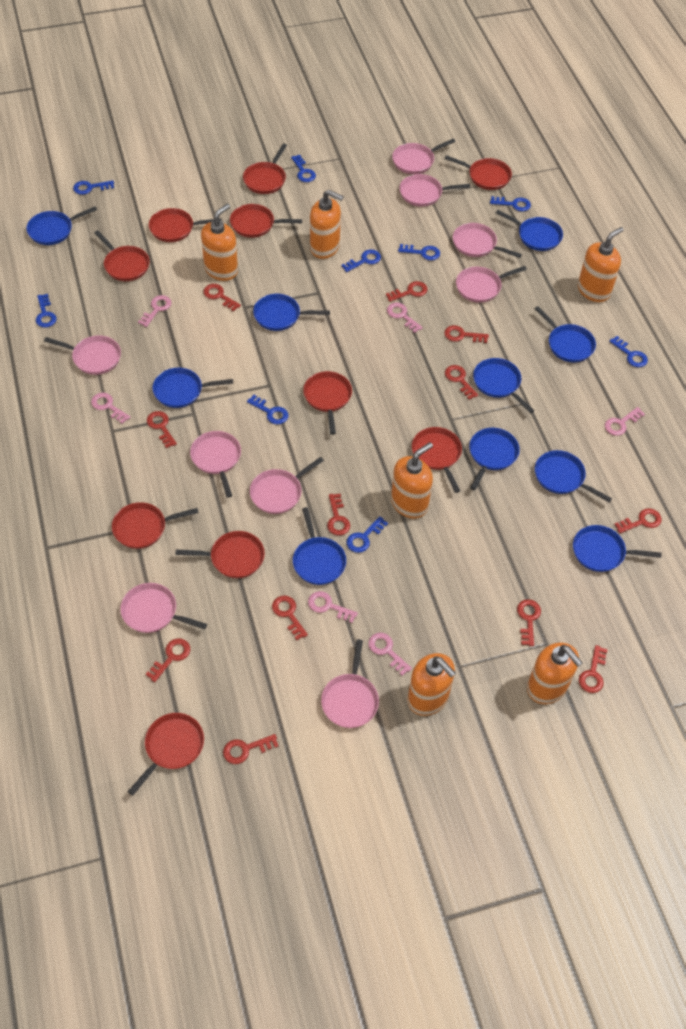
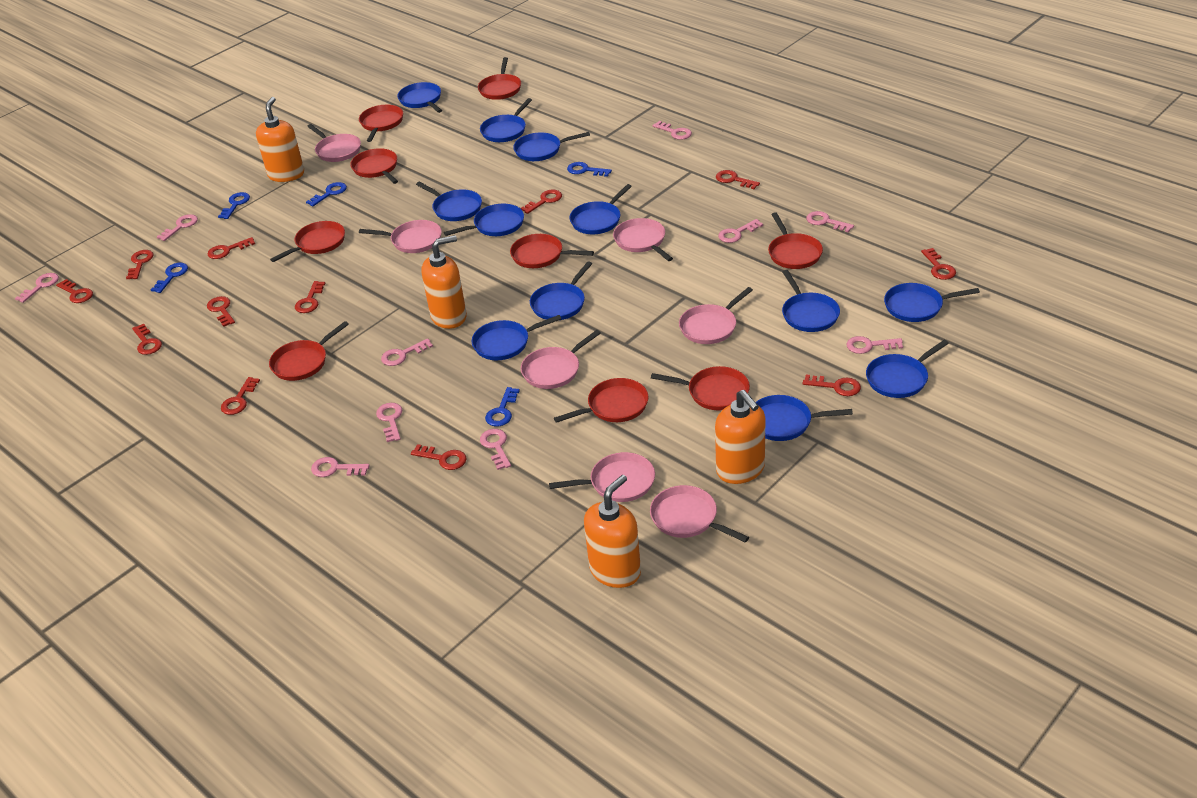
blue key: [36,294,57,328] [73,181,114,195] [247,395,288,424] [291,155,316,182] [341,250,381,272] [347,516,388,553] [398,244,440,261] [490,196,531,211] [609,336,648,367] = 9 -> [151,263,188,293] [218,192,250,219] [306,182,347,207] [485,387,520,427] [567,162,612,177] = 5
blue pan: [26,207,97,245] [152,368,233,408] [253,294,330,331] [293,507,346,585] [469,428,520,490] [473,358,534,414] [496,210,563,251] [535,306,596,362] [535,450,612,502] [573,525,661,572] = 10 -> [397,82,442,113] [416,182,482,221] [444,204,524,236] [472,315,561,360] [480,98,532,142] [513,132,590,161] [530,261,592,320] [570,184,632,234] [756,395,853,441] [782,270,840,332] [866,340,949,398] [884,283,980,322] = 12
orange soap dispenser: [201,204,238,281] [310,190,344,259] [391,442,433,519] [407,653,456,716] [527,643,582,704] [578,227,624,302] = 6 -> [256,97,304,182] [421,235,467,329] [584,475,641,588] [715,390,765,484] = 4
pink key: [91,393,130,424] [138,295,172,327] [308,591,358,623] [368,633,412,676] [387,302,423,333] [605,407,645,436] = 6 -> [15,273,59,303] [157,214,198,241] [311,457,370,477] [376,403,402,442] [381,338,433,366] [480,429,511,470] [653,121,692,140] [718,219,763,243] [806,211,854,232] [847,336,903,354] = 10
pink pan: [44,335,121,375] [120,583,207,633] [190,431,241,498] [250,457,324,514] [321,639,379,728] [392,139,455,174] [400,174,470,207] [453,223,522,258] [456,266,527,303] = 9 -> [307,124,361,162] [359,220,442,253] [521,330,601,389] [549,452,655,502] [613,218,673,261] [650,485,749,543] [679,287,753,344] = 7
red pan: [94,230,150,281] [112,502,199,549] [128,713,204,795] [149,208,222,242] [176,531,265,578] [230,204,302,238] [243,144,287,194] [303,371,352,435] [412,427,462,493] [445,155,512,190] = 10 -> [269,321,349,381] [270,221,345,262] [350,148,398,184] [359,105,403,142] [478,57,521,100] [510,234,594,268] [554,378,649,423] [651,366,750,410] [768,212,823,269] = 9

